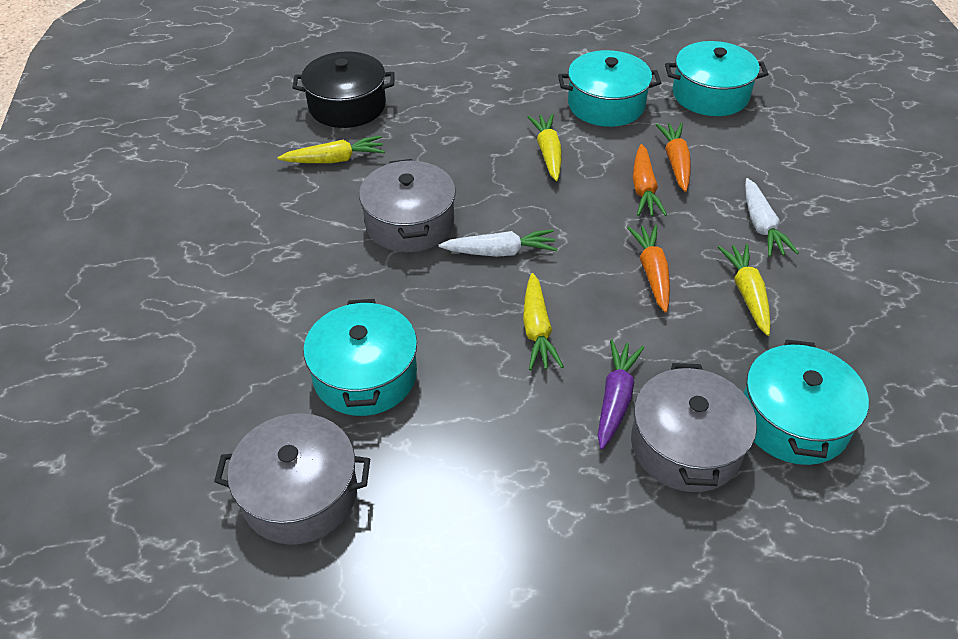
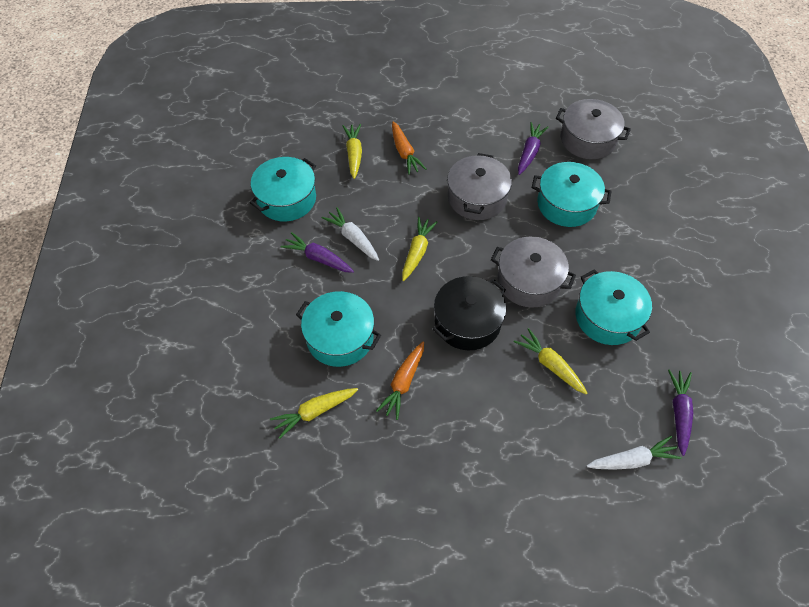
orange carrot: [627,225,670,313] [633,144,667,216] [656,123,691,192] = 3 -> [376,342,424,420] [392,121,426,175] = 2
purple carrot: [598,340,644,450] = 1 -> [280,232,354,273] [518,122,548,175] [668,369,693,456] = 3

